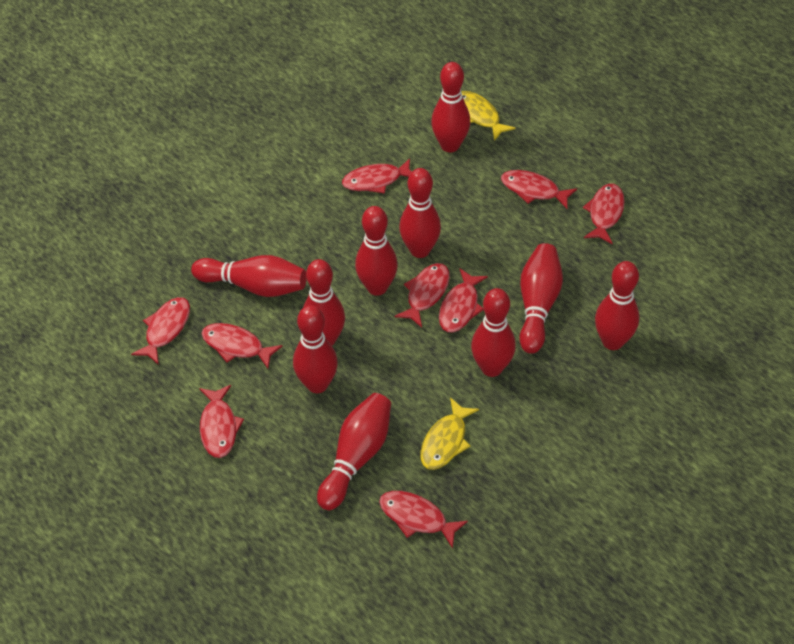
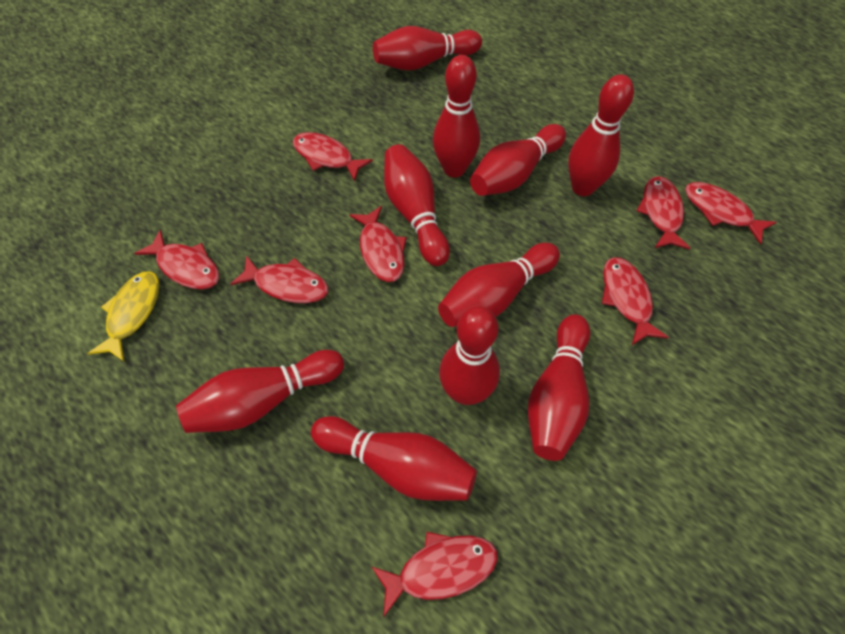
red fish: [131,297,190,365] [199,385,244,458] [201,323,282,369] [342,158,412,194] [379,491,468,549] [394,263,450,327] [439,269,488,332] [501,170,577,209] [583,184,625,244] = 9 -> [134,230,219,290] [231,255,329,303] [293,132,373,181] [350,206,407,282] [371,532,498,617] [602,257,669,345] [637,176,690,250] [685,182,777,244] = 8
yellow fish: [420,397,479,470] [462,91,516,141] = 2 -> [87,271,159,362] = 1

